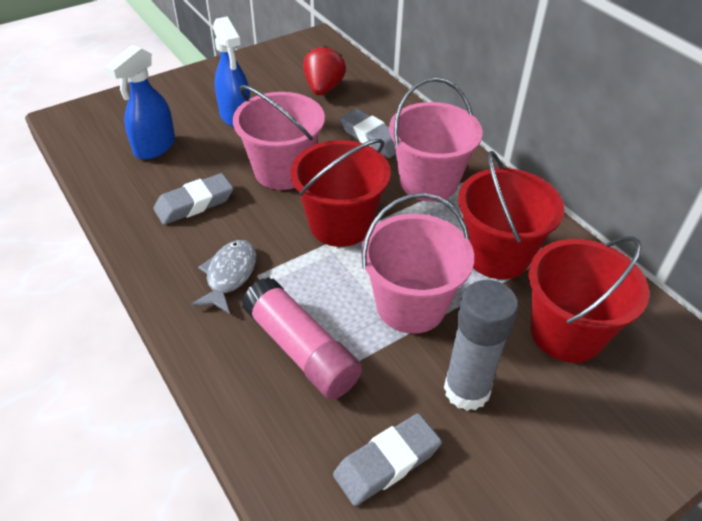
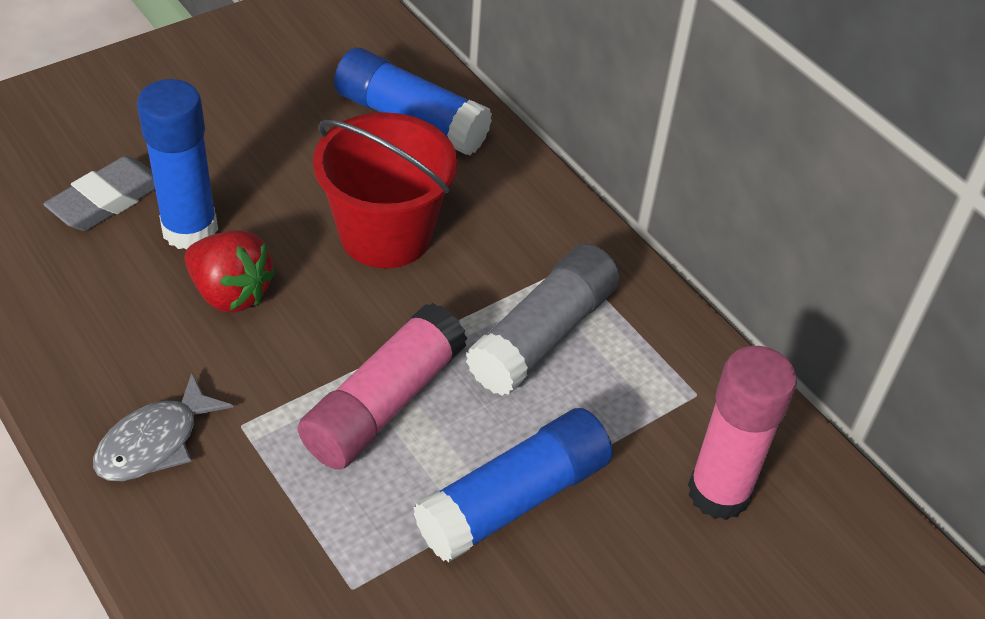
blue glue stick: none = 0 -> [137,79,218,249] [334,48,492,155] [413,408,613,562] = 3
blue spray bottle: [104,45,175,160] [213,16,250,127] = 2 -> none = 0
grey eraser: [154,173,234,225] [333,413,442,506] [340,109,396,158] = 3 -> [43,156,155,231] = 1
pink bucket: [233,85,325,190] [361,193,474,334] [389,78,483,202] = 3 -> none = 0
pink glue stick: [242,277,362,399] = 1 -> [298,303,467,470] [688,346,797,520] = 2
red bucket: [290,139,391,247] [458,151,564,279] [528,236,649,363] = 3 -> [313,112,458,268] = 1

